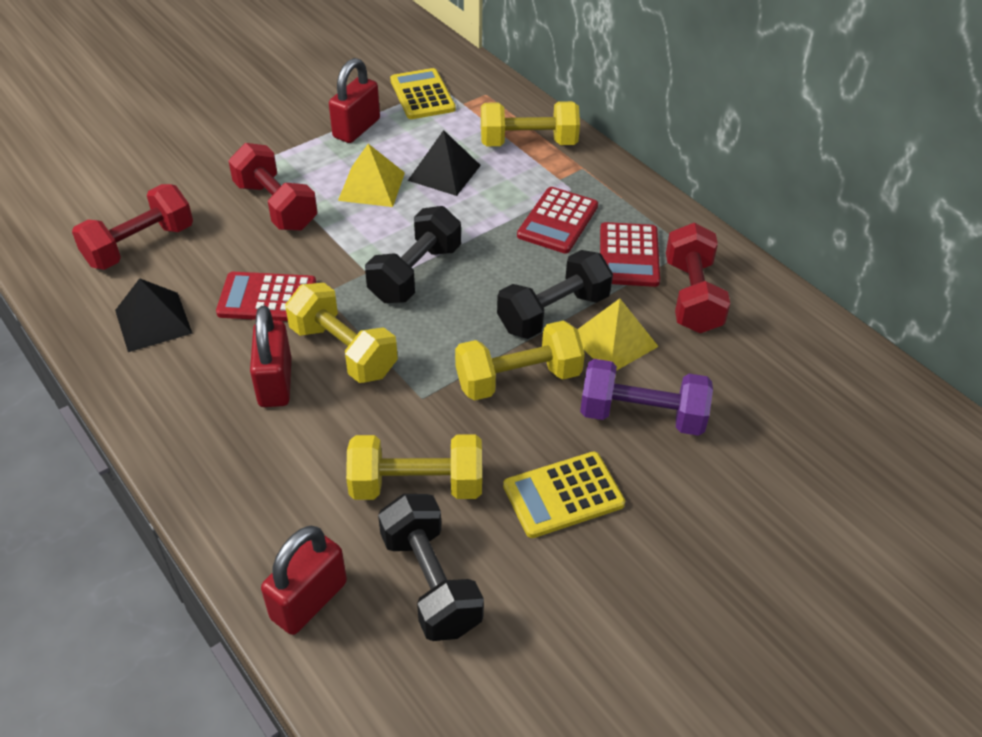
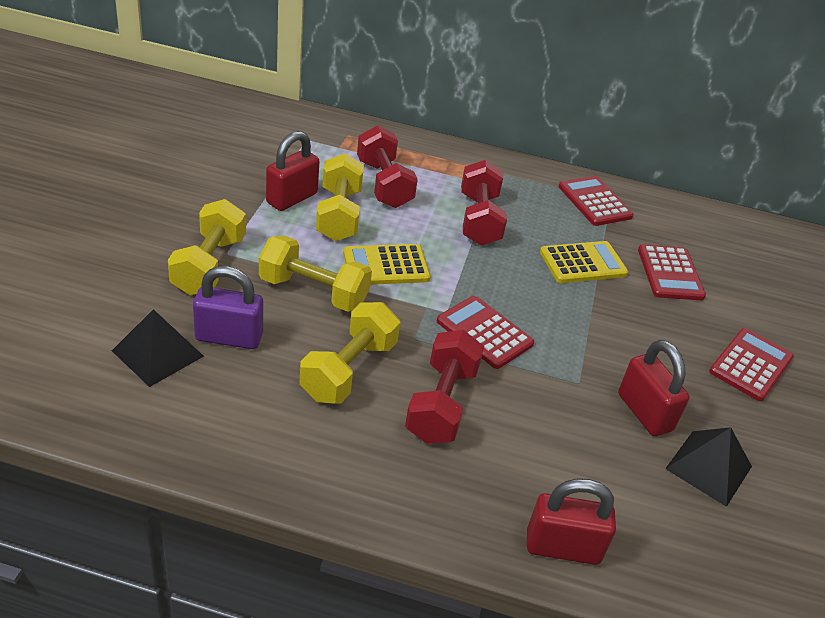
black dumbbell: [365,206,461,303] [378,494,484,641] [497,250,613,339] = 3 -> none = 0
purple dumbbell: [580,359,713,436] = 1 -> none = 0
purple padlock: none = 0 -> [193,266,263,349] = 1
red calculator: [216,272,316,321] [517,187,598,253] [600,222,660,287] = 3 -> [437,296,534,369] [559,176,633,226] [638,244,706,300] [709,328,794,401] = 4
yellow pyramid: [338,144,405,207] [578,298,659,371] = 2 -> none = 0

